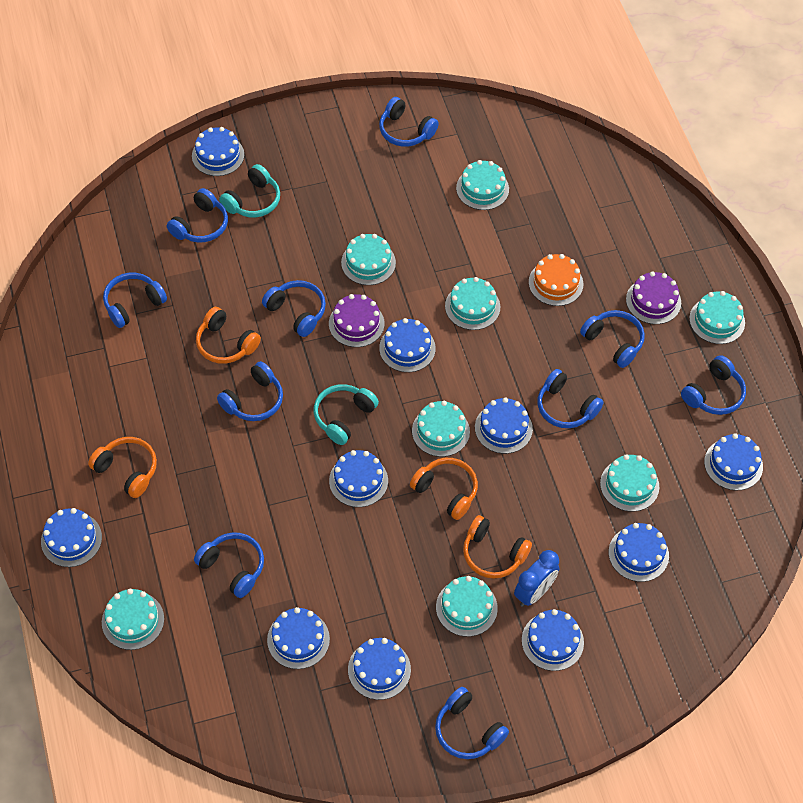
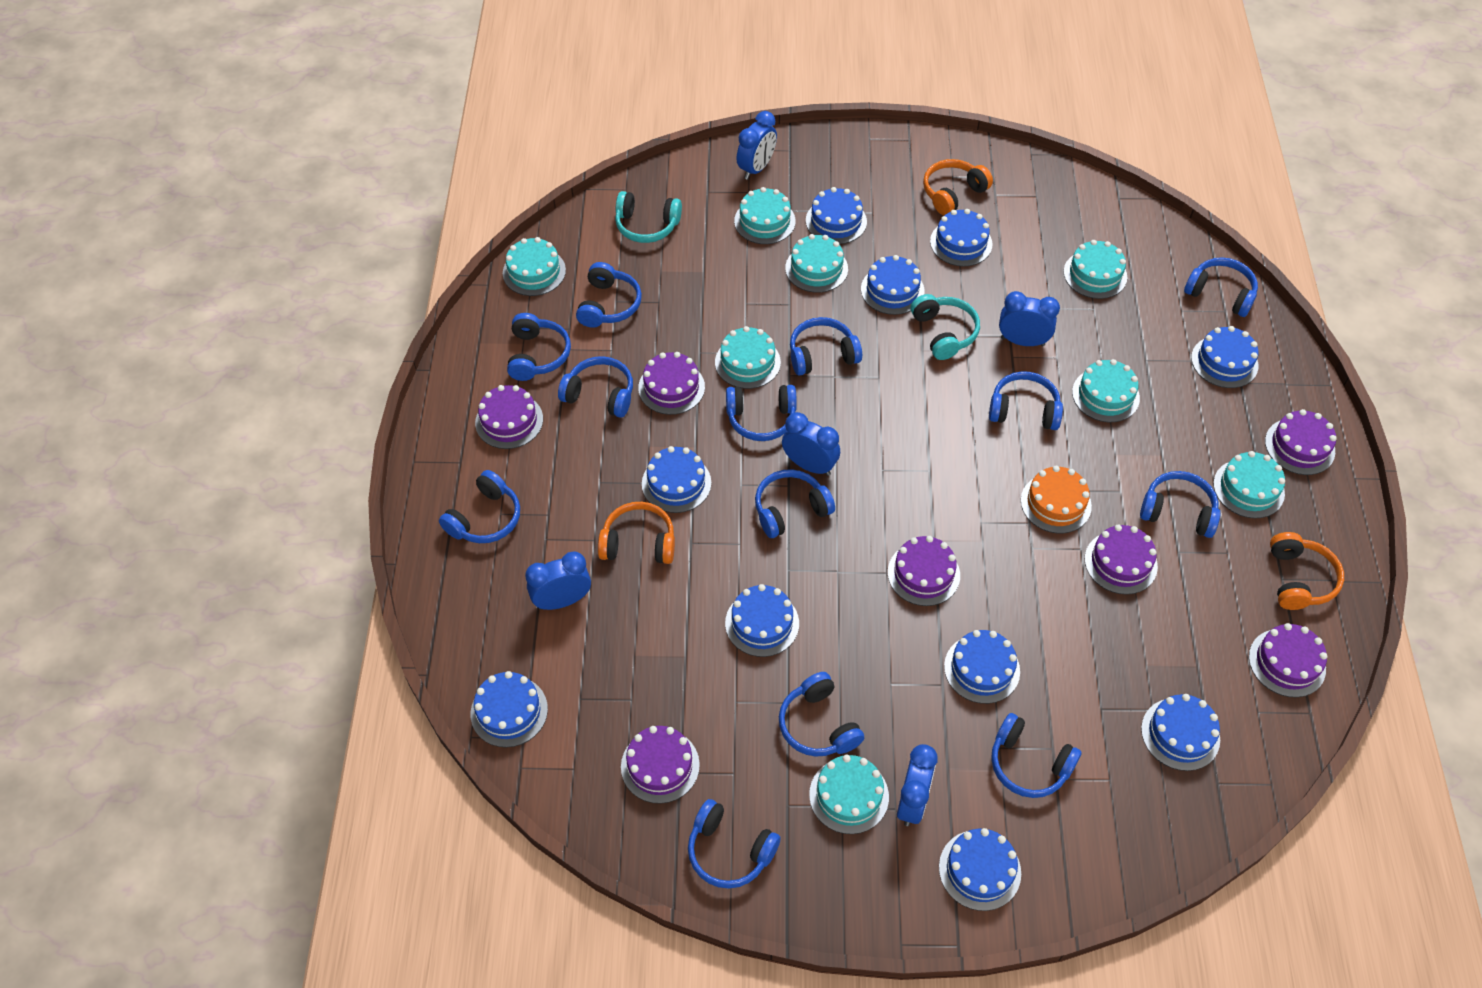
blue clock: [514,550,559,607] = 1 -> [525,551,591,610] [737,111,777,180] [782,412,840,476] [897,744,938,826] [999,291,1060,346] = 5
blue headphones: [103,273,167,328] [167,188,228,243] [194,532,264,598] [217,361,283,421] [262,280,326,337] [379,97,439,147] [435,687,509,759] [538,369,603,428] [580,310,645,368] [681,355,746,415] = 10 -> [439,470,520,543] [507,313,571,381] [558,356,633,418] [576,262,642,328] [688,799,781,889] [726,385,797,441] [755,469,835,538] [779,672,864,757] [790,317,862,376] [989,371,1063,430] [991,713,1082,798] [1140,471,1220,538] [1184,257,1258,317] = 13
orange headphones: [88,437,157,498] [196,307,261,364] [410,458,478,520] [463,515,532,579] = 4 -> [598,502,675,564] [923,159,993,215] [1270,532,1344,610] = 3
purple cake: [329,294,385,347] [626,271,681,324] = 2 -> [475,385,543,449] [621,726,700,804] [638,352,705,415] [888,536,960,606] [1085,525,1158,594] [1249,623,1328,697] [1265,409,1337,475] = 7

